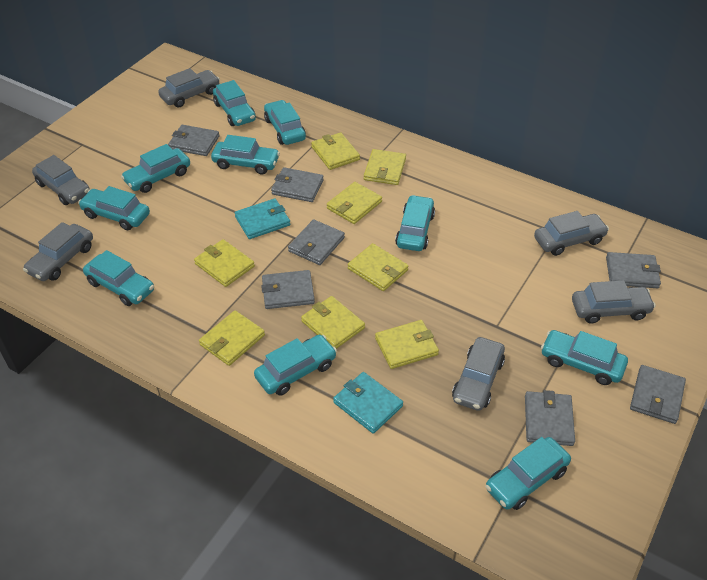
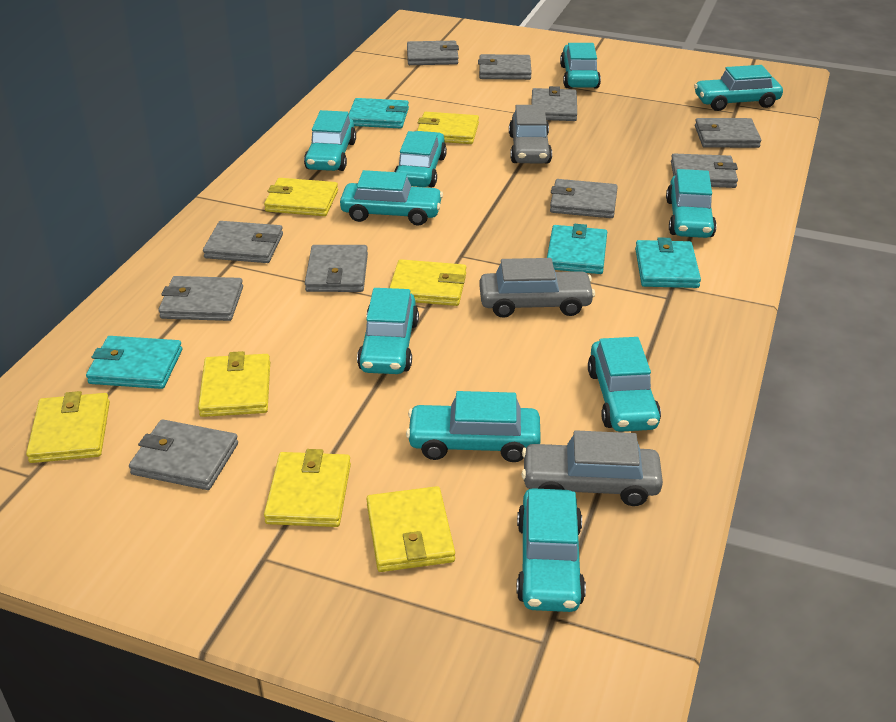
grey car: [23,222,93,281] [32,155,90,205] [158,68,220,108] [452,337,505,411] [534,211,609,256] [572,280,656,324] = 6 -> [479,258,595,318] [509,105,552,163] [521,430,663,506] = 3
grey wallet: [168,125,220,156] [261,270,315,309] [271,167,324,202] [288,219,345,265] [525,390,575,446] [606,252,661,288] [630,365,686,424] = 7 -> [129,419,238,490] [158,276,243,321] [203,221,283,263] [305,245,368,292] [407,41,459,65] [478,54,532,80] [531,86,577,121] [550,179,618,218] [671,154,738,188] [695,118,761,148] = 10
turquoise wallet: [235,198,290,239] [333,372,403,434] = 2 -> [86,336,182,389] [348,98,409,129] [547,224,607,274] [635,237,701,288] = 4
yellow wallet: [194,239,255,287] [199,310,265,366] [301,296,365,349] [311,132,360,170] [327,182,382,224] [348,243,409,291] [364,149,406,185] [375,320,439,369] = 8 -> [26,391,110,463] [198,351,270,417] [264,178,338,216] [264,449,351,527] [367,486,455,572] [390,259,466,306] [417,112,479,144] = 7

